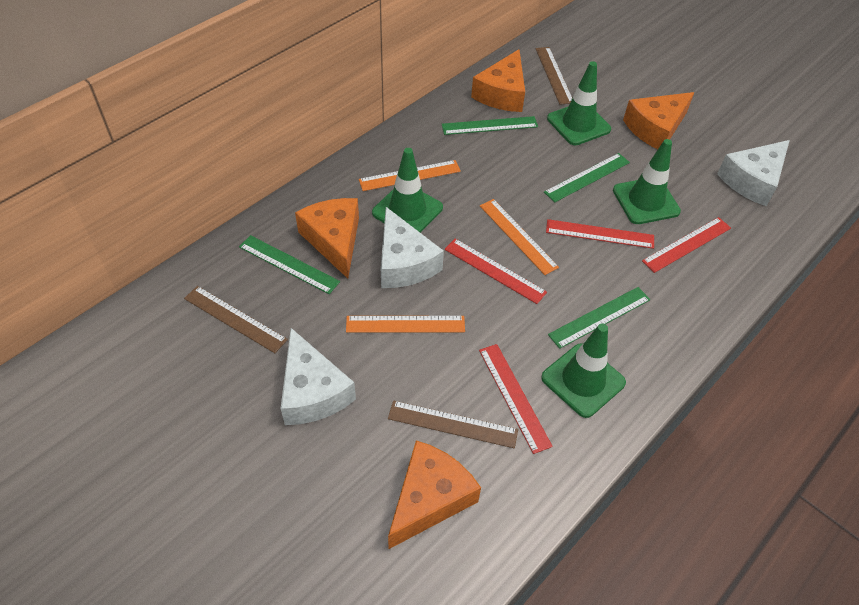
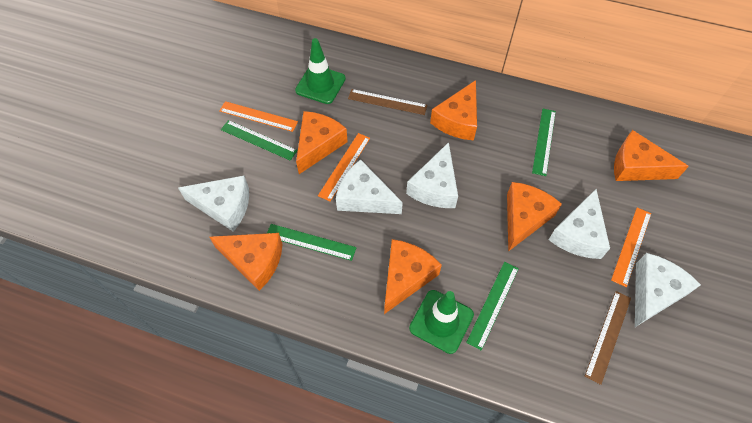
brown ruler: [184,286,288,353] [388,401,518,448] [536,47,572,105] = 3 -> [348,89,428,115] [585,291,631,385] = 2
green traffic cone: [372,148,443,233] [541,323,626,418] [547,61,611,145] [613,139,681,224] = 4 -> [295,38,346,104] [409,290,474,354] = 2
orange cheese: [295,198,359,278] [388,440,481,549] [471,49,525,112] [623,92,695,149] = 4 -> [209,233,283,291] [296,111,348,174] [384,239,442,314] [430,80,477,140] [507,182,562,252] [614,130,689,181] = 6
red ruler: [444,239,547,304] [479,344,553,454] [546,219,654,249] [642,217,731,273] = 4 -> none = 0
white cheese: [281,328,356,425] [381,207,444,288] [717,140,790,206] = 3 -> [178,176,249,232] [336,160,403,214] [406,142,458,208] [549,189,610,259] [635,253,701,327] = 5

